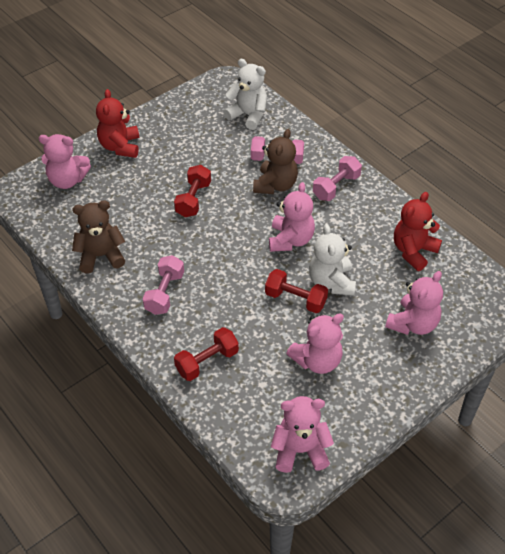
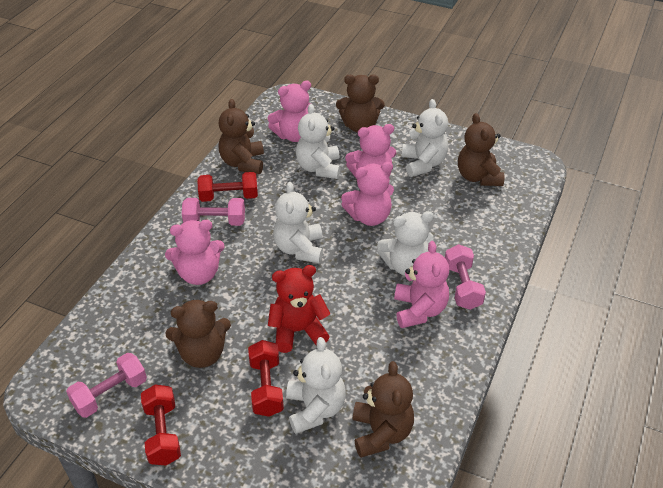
brown teddy bear: [72,200,125,273] [253,129,298,194] = 2 -> [166,299,231,368] [219,99,264,174] [336,75,385,133] [353,361,414,458] [458,113,504,186] = 5
red teddy bear: [96,89,139,158] [394,192,442,271] = 2 -> [268,265,331,353] = 1
white teddy bear: [224,59,267,130] [309,224,356,296] = 2 -> [273,182,323,263] [286,337,346,434] [296,104,340,179] [377,211,434,276] [402,99,448,177] = 5

